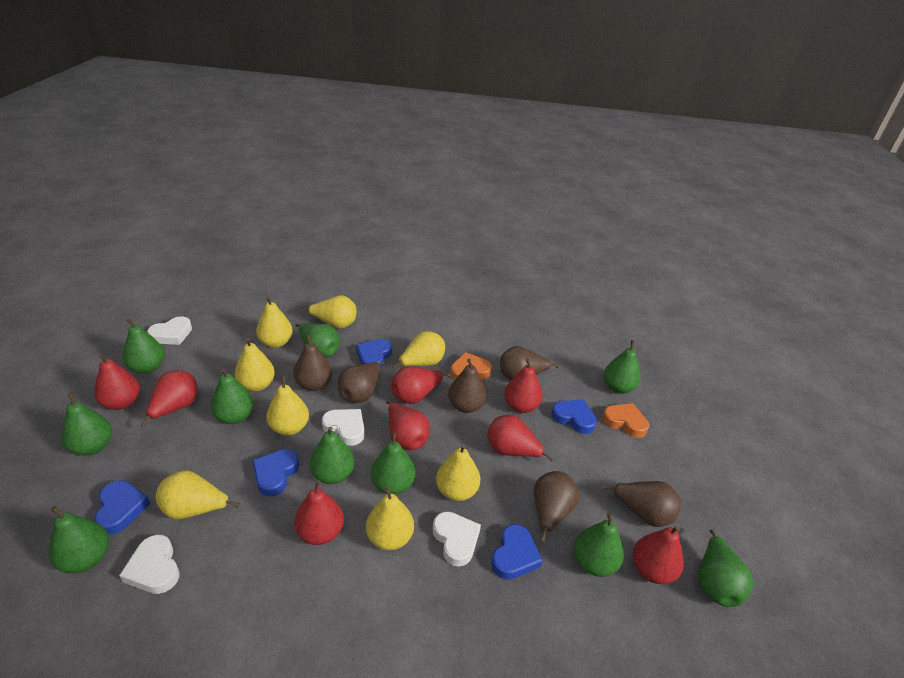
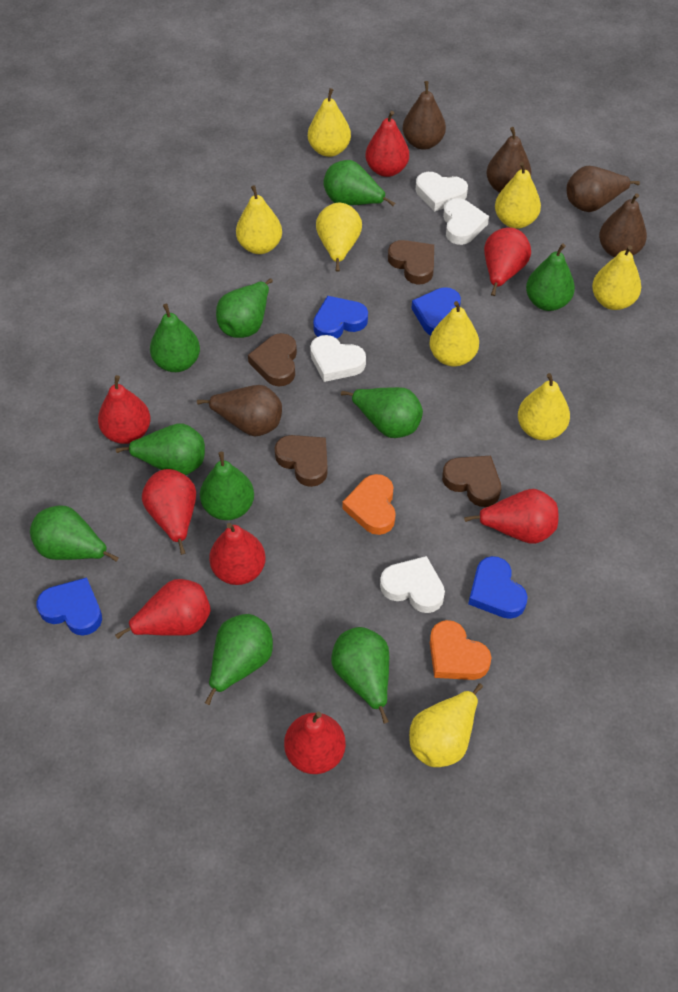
blue heart: [95,480,150,534] [252,449,299,496] [356,339,392,368] [491,524,542,580] [551,400,597,434] = 5 -> [36,577,102,636] [313,296,368,338] [411,287,461,335] [468,556,528,619] = 4
brown heart: none = 0 -> [248,333,297,386] [275,435,328,487] [388,240,434,285] [442,456,501,507] = 4
brown pear: [293,335,332,391] [338,361,384,403] [448,358,487,413] [500,346,559,380] [534,471,579,542] [602,481,681,527] = 6 -> [197,385,282,437] [403,81,446,150] [486,127,532,193] [567,166,640,212] [599,193,647,257] = 5

